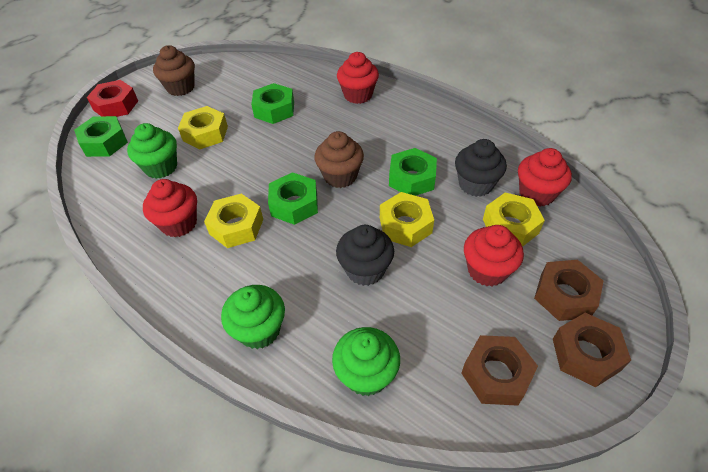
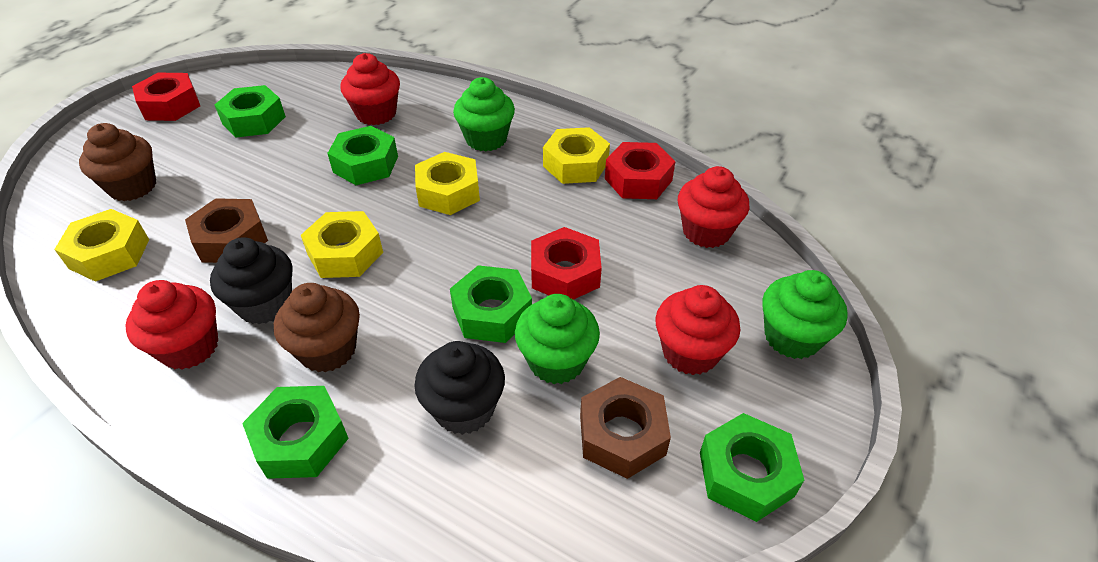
brown nut: [461,335,538,406] [534,260,603,321] [553,313,631,387] = 3 -> [185,198,268,263] [580,377,671,479] = 2
green nut: [74,116,128,157] [251,83,294,124] [268,172,318,225] [389,148,437,196] = 4 -> [215,85,286,137] [242,386,349,479] [327,126,398,185] [450,265,532,343] [700,413,804,522] = 5
red nut: [87,80,138,117] = 1 -> [132,73,200,121] [531,227,602,300] [605,142,676,199] = 3

